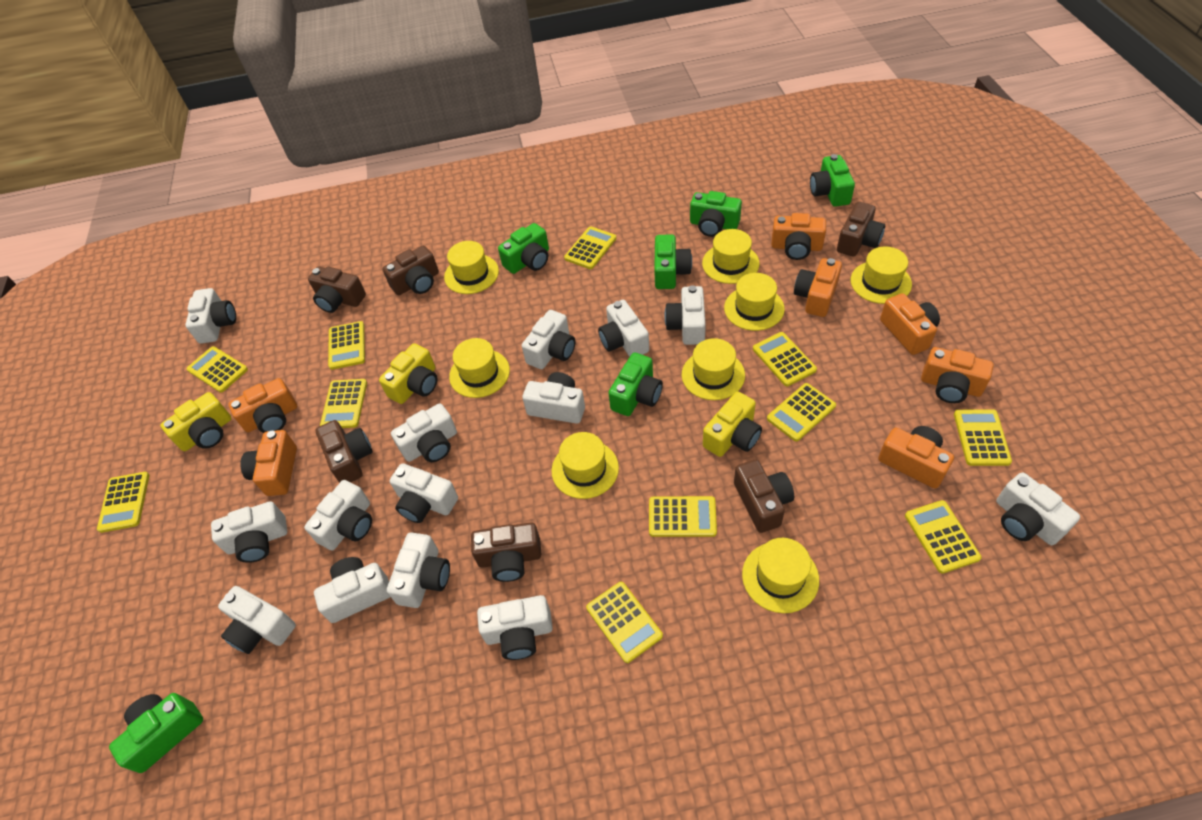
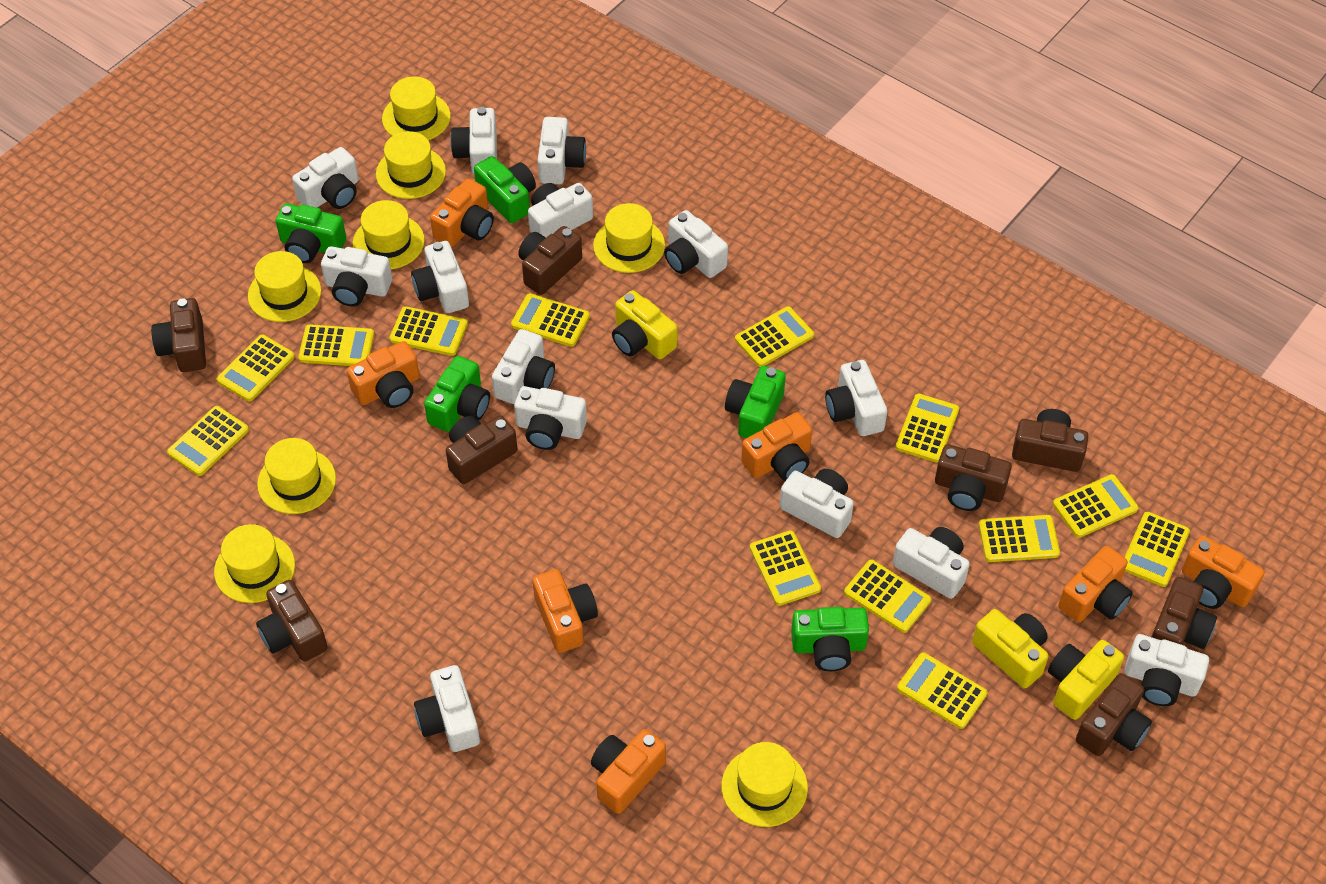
brown camera: [308,266,366,313] [316,420,373,483] [383,246,439,295] [471,522,541,582] [734,459,794,533] [837,202,885,257] = 6 -> [151,298,206,372] [256,580,328,662] [446,415,517,484] [519,226,582,295] [935,444,1012,511] [1012,409,1089,472] [1076,673,1152,756] [1151,577,1217,649] = 8
green camera: [109,693,203,773] [498,223,549,274] [608,352,663,416] [654,234,692,289] [690,191,742,237] [810,154,855,207] = 6 -> [276,203,346,263] [424,356,490,432] [474,156,536,223] [725,366,786,438] [791,607,869,671] = 5
yellow calculator: [97,472,150,533] [187,346,248,393] [320,379,367,428] [328,321,365,370] [564,226,616,269] [586,582,663,663] [649,496,717,537] [753,332,817,387] [767,383,836,442] [905,500,982,574] [954,409,1012,466] = 11 -> [167,406,249,476] [217,335,295,401] [298,324,374,366] [389,306,468,356] [511,293,590,347] [735,306,814,367] [750,530,821,606] [844,560,931,633] [896,393,959,462] [897,652,987,729] [979,515,1060,562] [1053,474,1139,538] [1125,512,1190,587] = 13

